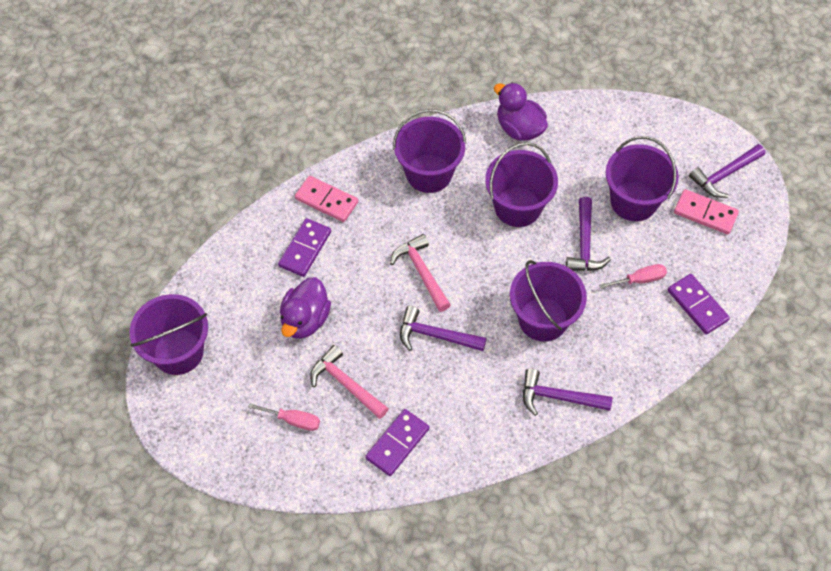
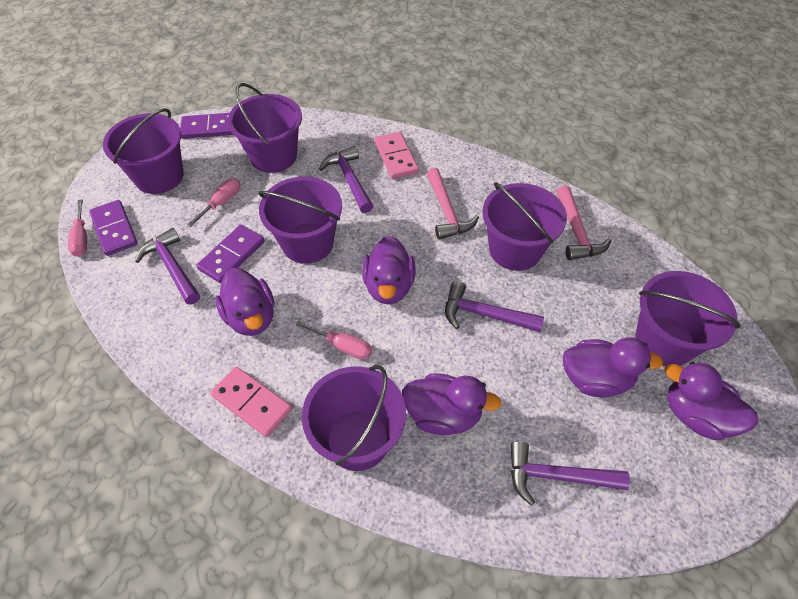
pink screwdriver: [248,403,320,431] [599,264,667,289] = 2 -> [68,199,87,257] [187,178,241,227] [296,321,372,360] = 3
purple bucket: [130,294,208,375] [393,109,466,193] [485,142,558,227] [510,260,587,342] [606,136,679,221] = 5 -> [103,108,184,194] [228,83,302,173] [258,177,342,264] [302,365,406,471] [482,182,567,271] [635,271,741,366] = 6
purple duck: [280,277,331,339] [494,83,548,141] = 2 -> [215,268,274,336] [362,236,416,304] [402,373,501,435] [563,337,663,397] [665,362,758,441] = 5

